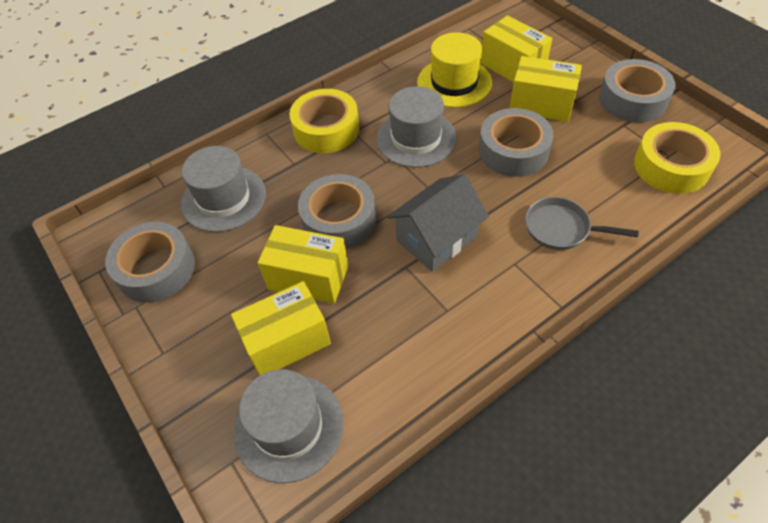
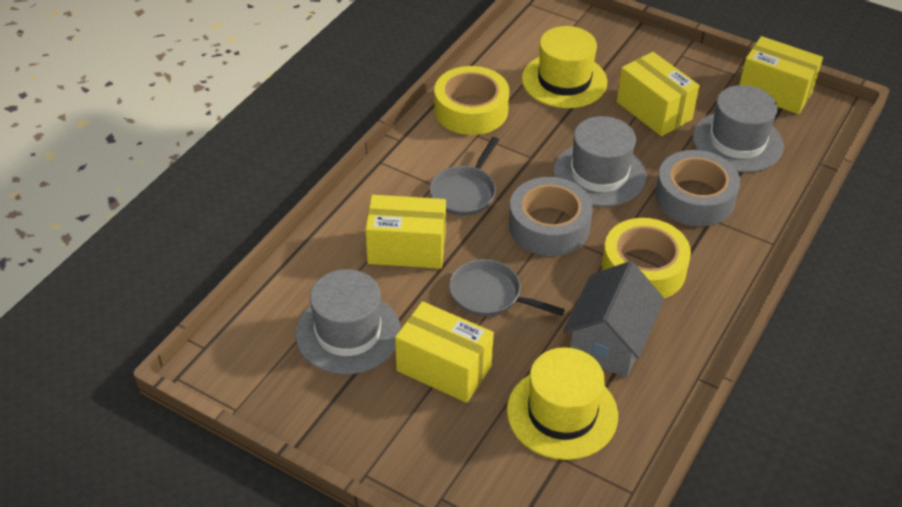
grey pan: [525,197,639,250] = 1 -> [430,137,499,216] [449,259,565,317] = 2
grey tape: [105,222,195,303] [298,174,376,249] [479,108,554,177] [599,59,676,123] = 4 -> [509,177,593,256] [655,150,740,226] = 2
yellow hat: [417,32,492,108] = 1 -> [507,347,618,460] [522,26,607,108] = 2

